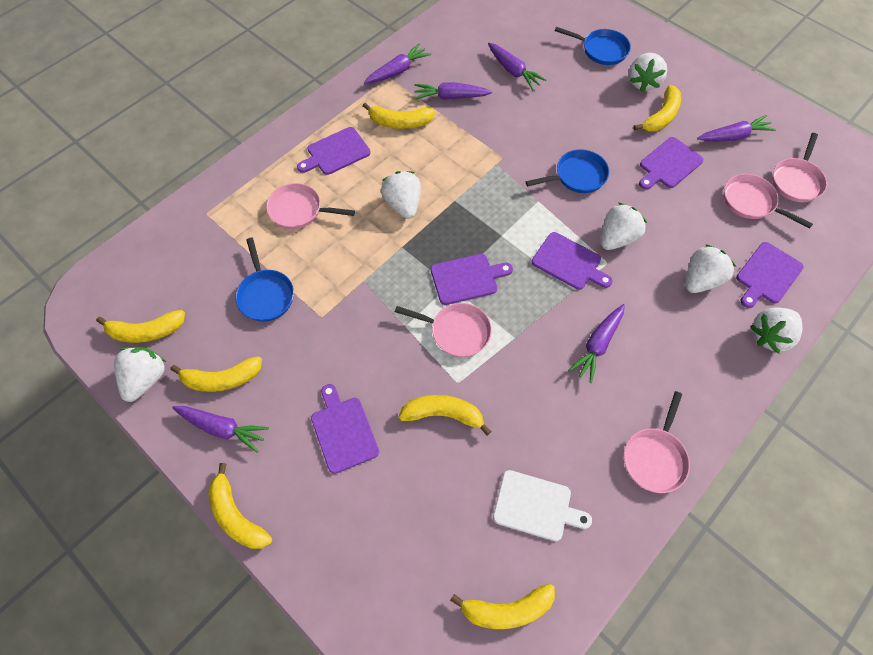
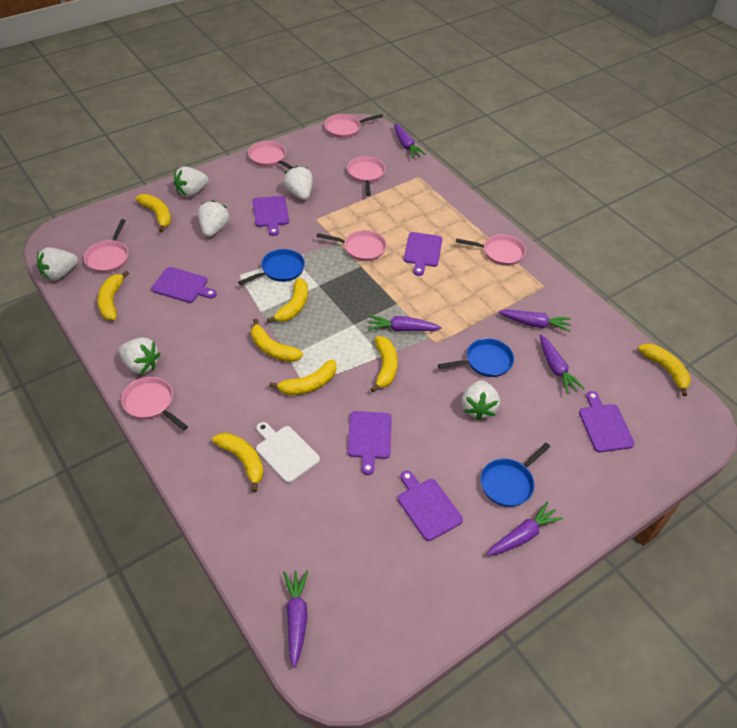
pink pan: [266,183,355,229] [395,303,492,357] [624,391,690,493] [724,174,813,229] [772,133,827,202] = 5 -> [84,219,128,273] [121,377,188,431] [248,141,294,169] [316,230,387,261] [324,114,383,138] [347,156,386,196] [456,234,526,266] = 7
yellow banana: [96,310,185,343] [171,356,262,392] [208,463,272,549] [363,103,435,129] [398,395,492,436] [450,584,555,629] [633,85,681,132] = 7 -> [97,270,129,320] [136,194,171,232] [212,433,264,492] [251,318,303,362] [267,278,308,323] [269,360,337,395] [371,336,398,392] [638,343,691,396] = 8

